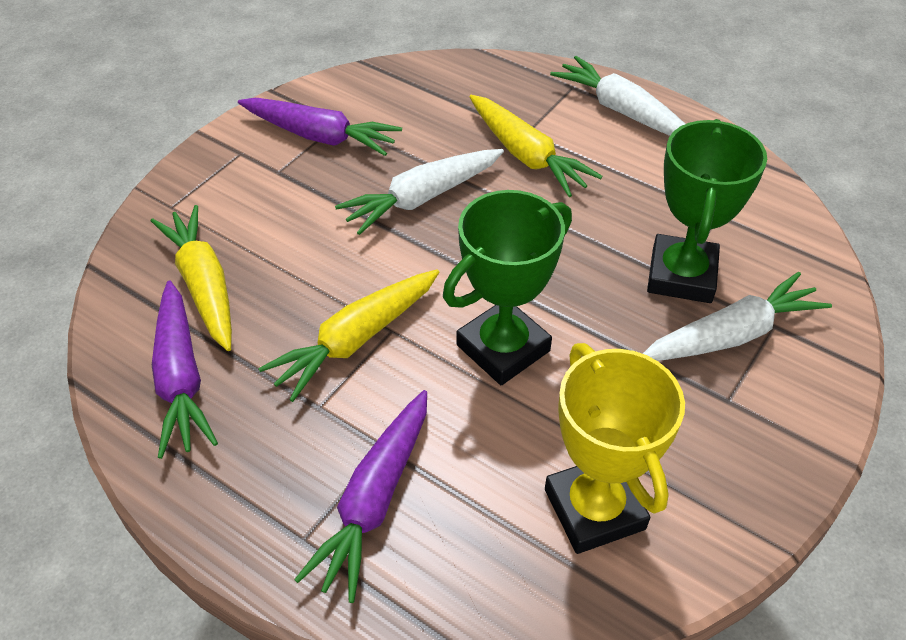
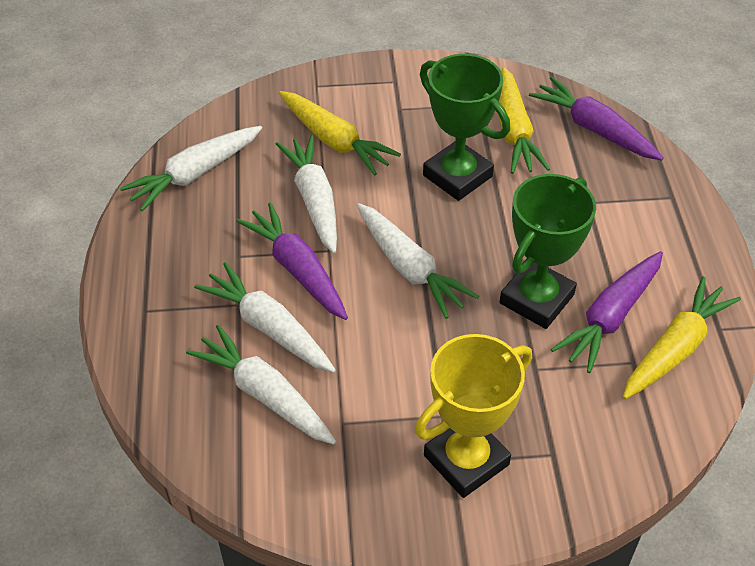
white carrot: [335,149,504,235] [550,56,685,136] [643,272,832,361] = 3 -> [120,126,262,211] [186,325,336,445] [194,262,336,373] [276,135,337,254] [357,203,479,319] = 5

